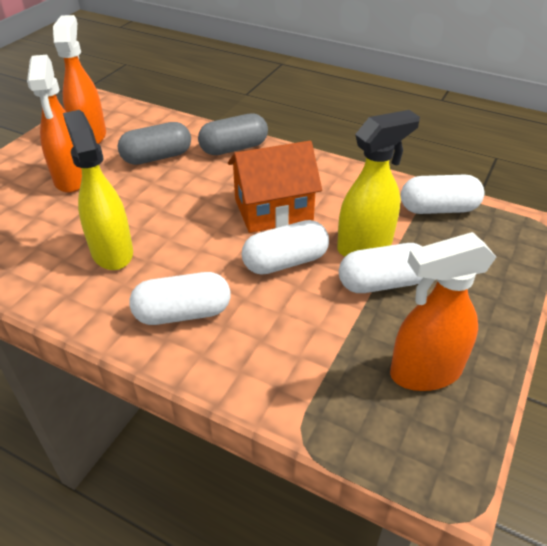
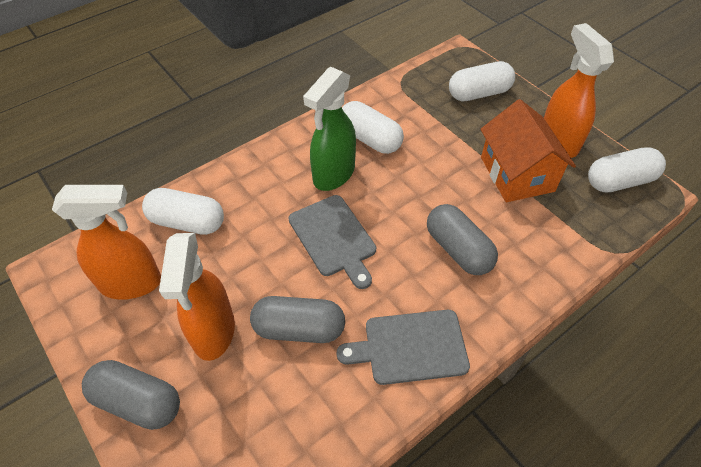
green spray bottle: none = 0 -> [303,67,356,191] = 1
grey capsule: [118,122,191,165] [198,113,268,155] = 2 -> [82,360,180,430] [250,296,345,343] [427,204,498,275] = 3
grey cutting board: none = 0 -> [288,195,376,289] [337,310,470,385] = 2
yellow spray bottle: [63,110,133,270] [337,110,420,257] = 2 -> none = 0

